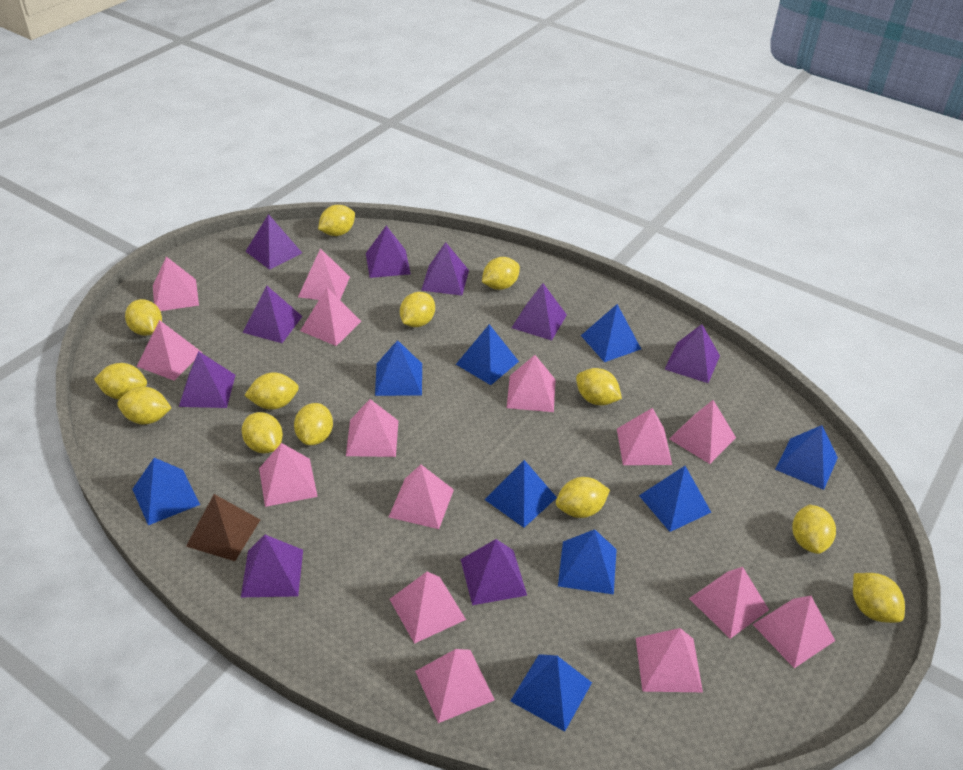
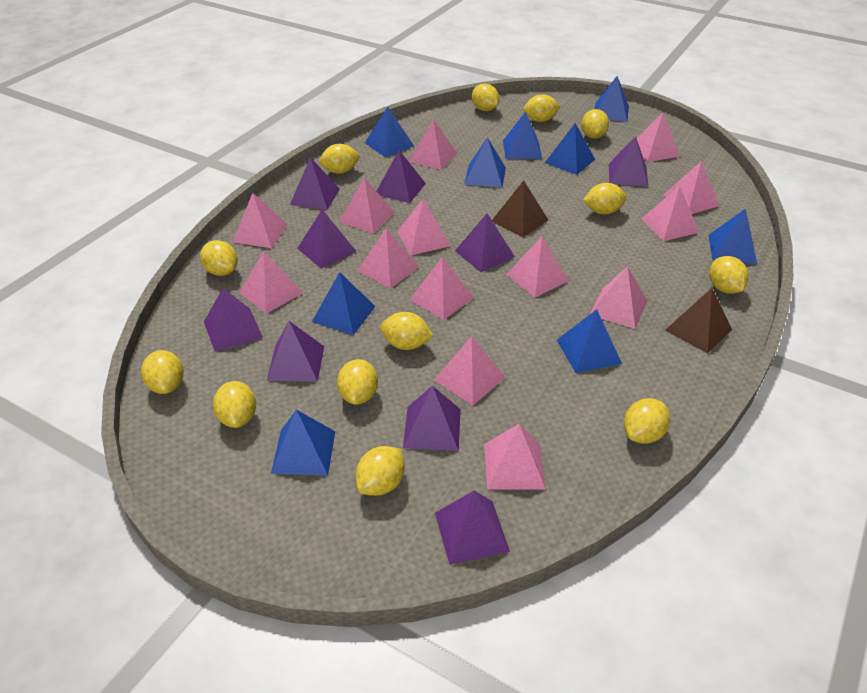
brown pyramid: [186,494,260,561] = 1 -> [492,180,548,237] [665,288,732,353] = 2
pink pyramid: [137,320,202,381] [153,257,199,311] [259,443,318,507] [298,248,350,300] [300,288,361,346] [346,399,398,457] [389,465,454,529] [389,572,466,644] [415,649,495,723] [507,355,556,412] [617,408,672,465] [636,628,703,692] [669,400,736,464] [689,567,769,639] [753,596,835,668] = 15 -> [233,193,287,248] [239,251,303,314] [339,177,395,233] [358,228,419,289] [397,199,451,255] [409,119,457,170] [410,257,474,320] [434,336,506,405] [484,424,546,490] [506,237,569,297] [590,266,647,329] [637,113,680,162] [641,186,699,241] [663,161,719,214] = 14

